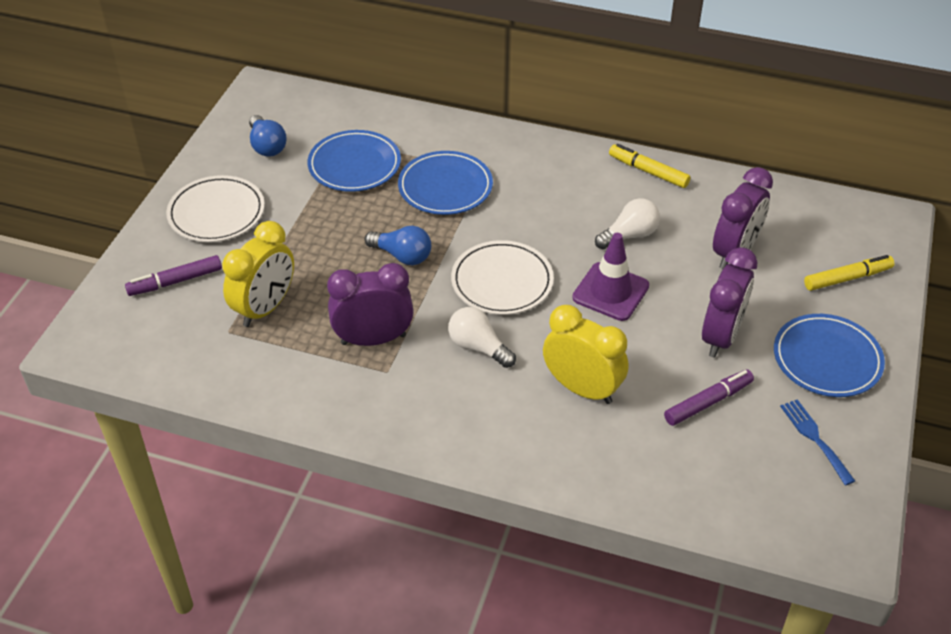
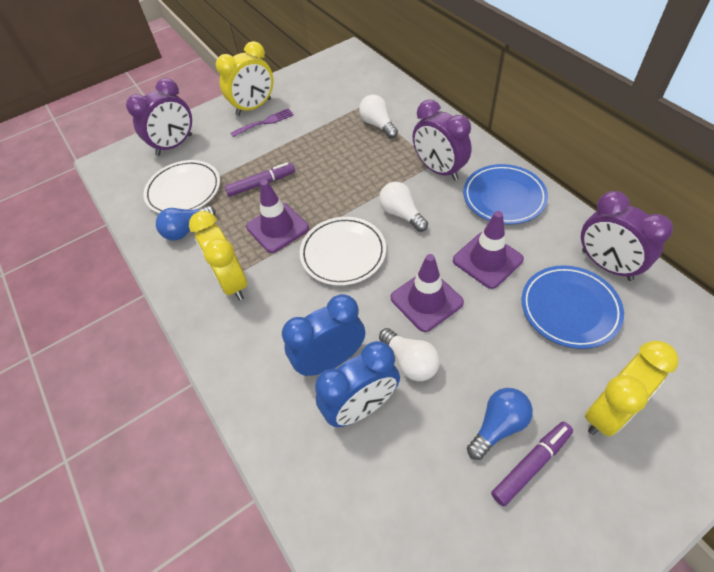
blue clock: none = 0 -> [282,294,365,376] [315,341,400,427] = 2
blue fork: [780,399,855,486] = 1 -> none = 0
blue plate: [308,130,401,192] [398,151,493,215] [774,314,885,397] = 3 -> [463,164,548,225] [522,265,624,349] = 2
purple fork: none = 0 -> [231,108,294,137] = 1
purple traffic cone: [572,233,649,321] = 1 -> [246,180,309,253] [391,254,464,332] [453,211,524,289] = 3
white light bulb: [448,307,516,368] [595,198,660,249] = 2 -> [359,94,398,139] [379,182,428,232] [379,328,440,381] = 3
yellow clock: [222,221,294,327] [543,305,628,404] = 2 -> [189,211,247,300] [216,41,273,116] [585,340,678,437] = 3
yellow marker: [609,144,690,188] [804,255,894,291] = 2 -> none = 0

